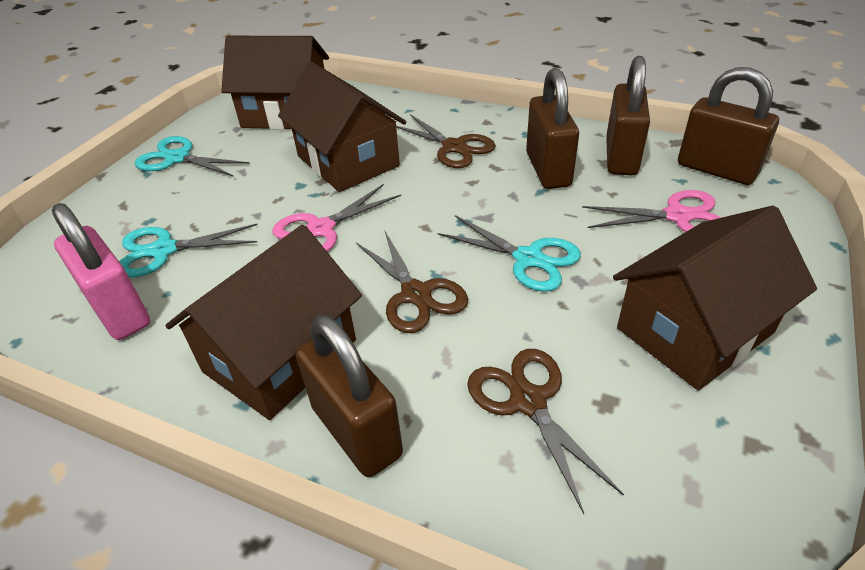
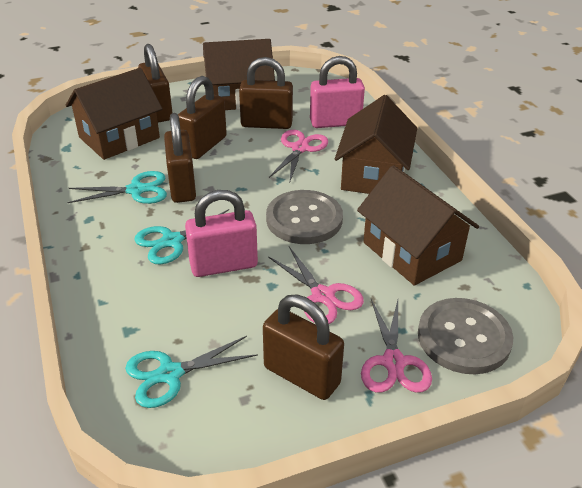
brown padlock: [296,315,403,477] [526,68,579,189] [606,56,650,176] [678,67,779,185] = 4 -> [138,44,173,123] [164,113,196,203] [178,76,227,159] [239,57,293,129] [263,295,344,400] = 5
brown scissors: [356,232,468,333] [396,114,496,168] [467,349,624,514] = 3 -> none = 0
grey button: none = 0 -> [266,190,343,244] [418,298,513,374] = 2
pink padlock: [52,203,150,340] = 1 -> [185,190,258,277] [310,56,365,128] = 2
pink scissors: [272,184,401,252] [582,190,722,232] = 2 -> [268,247,364,324] [269,130,328,181] [361,299,432,393] = 3

